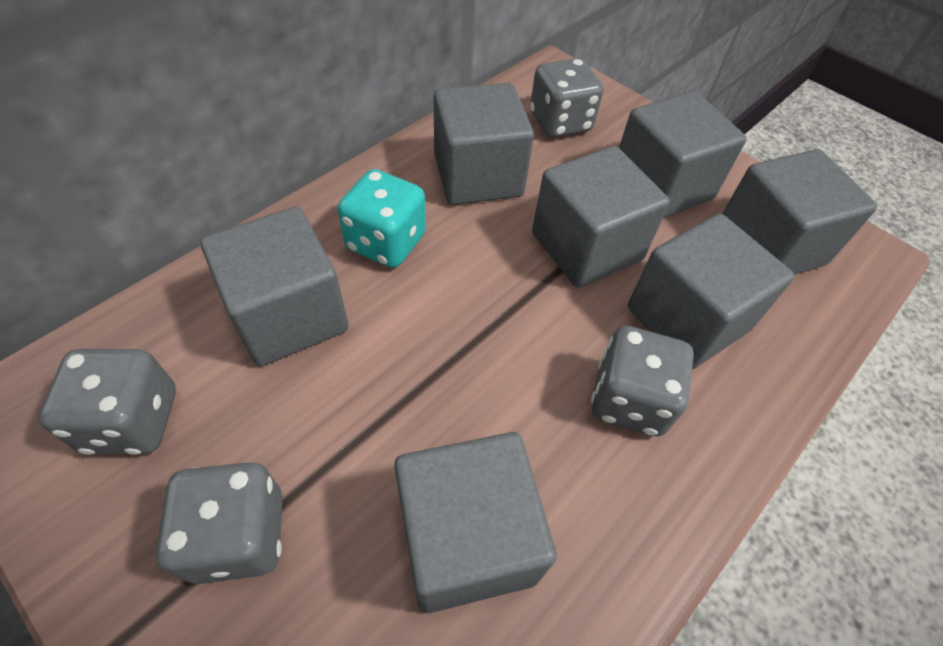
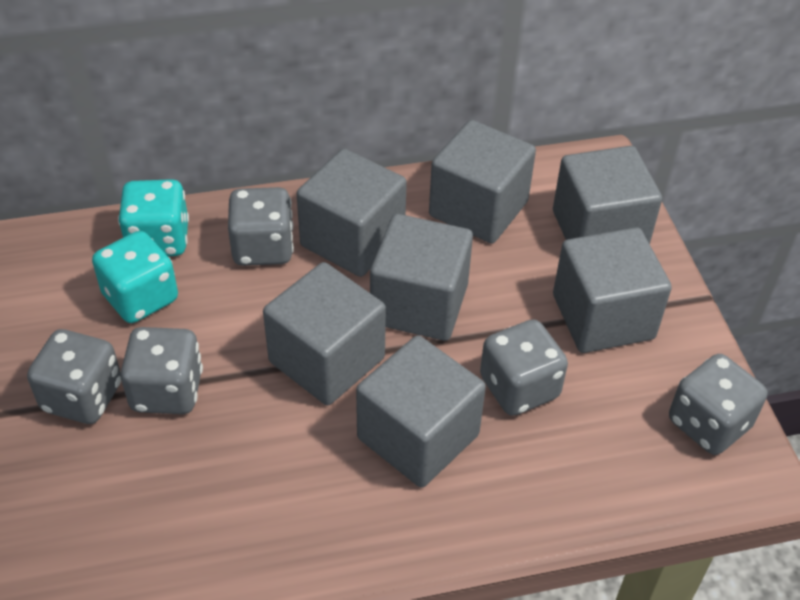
grey dice: [38,349,176,455] [156,462,283,584] [530,58,603,138] [591,326,694,436] = 4 -> [27,329,121,424] [120,327,203,414] [228,187,294,266] [480,319,568,416] [669,354,768,455] = 5
turquoise dice: [337,169,426,268] = 1 -> [92,231,178,323] [118,179,189,256] = 2

